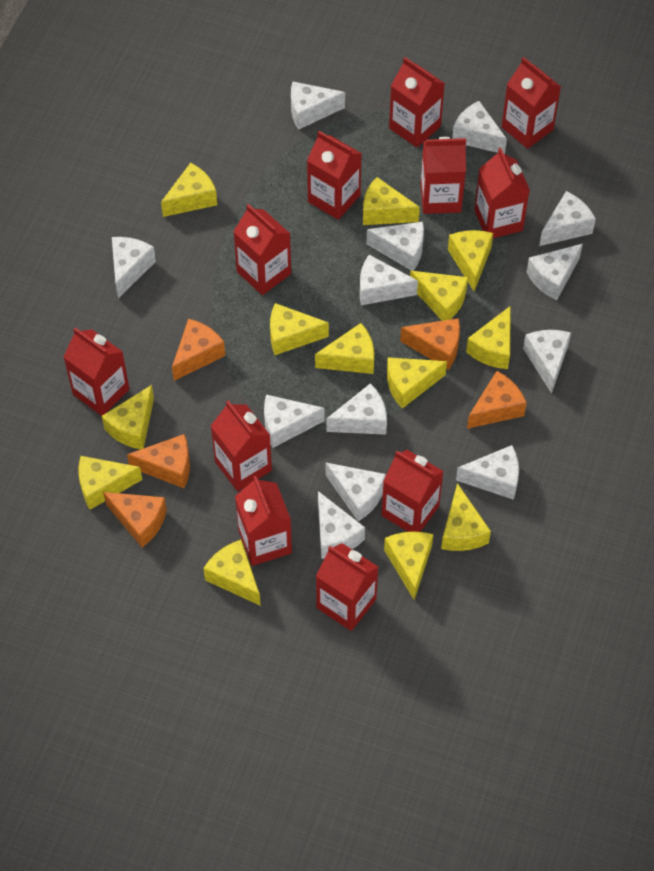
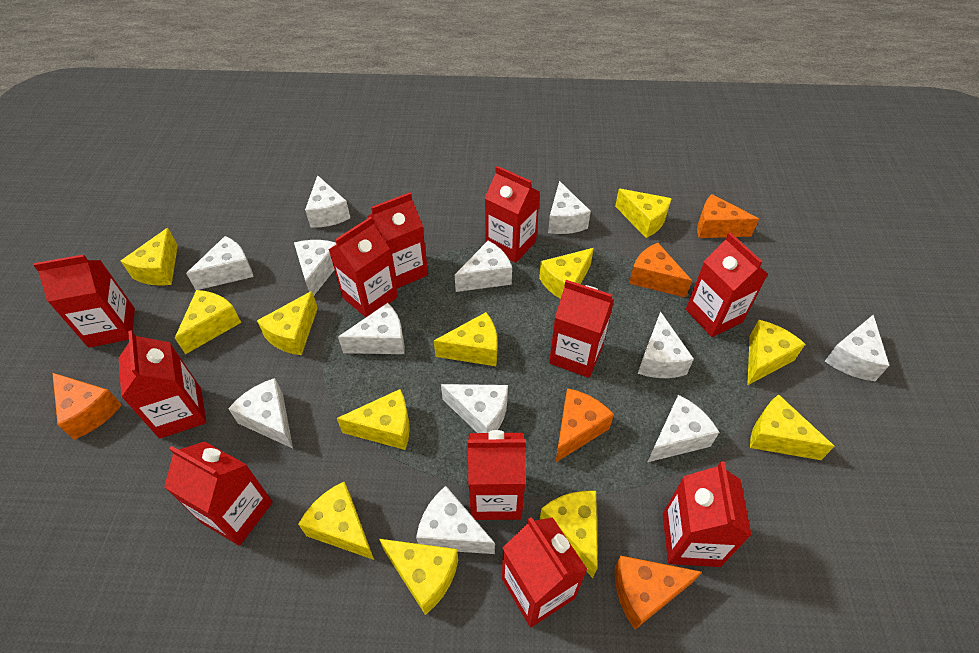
white cheese: [112,237,156,298] [264,395,324,448] [291,82,345,130] [318,491,365,559] [326,383,387,435] [326,463,386,521] [360,255,418,305] [366,222,424,271] [452,101,507,154] [456,445,519,500] [523,330,571,394] [527,244,583,300] [539,191,596,246] = 13 -> [186,236,254,290] [228,378,293,448] [294,240,336,295] [305,175,350,228] [338,303,405,354] [416,486,495,554] [441,384,508,433] [455,241,512,292] [548,181,591,234] [638,311,694,378] [648,395,719,462] [825,315,890,381] = 12
yellow cheese: [78,456,142,510] [102,385,154,449] [161,163,217,217] [203,540,261,606] [270,303,329,355] [315,323,374,374] [363,177,420,225] [384,531,433,600] [387,357,447,409] [410,271,468,321] [441,483,491,551] [448,230,493,292] [466,306,511,369] = 13 -> [121,228,178,286] [175,290,241,354] [257,291,318,355] [298,482,374,560] [337,389,410,450] [379,539,458,615] [434,312,497,366] [539,248,594,299] [540,491,598,578] [615,189,672,238] [747,320,805,386] [750,394,835,460] = 12

